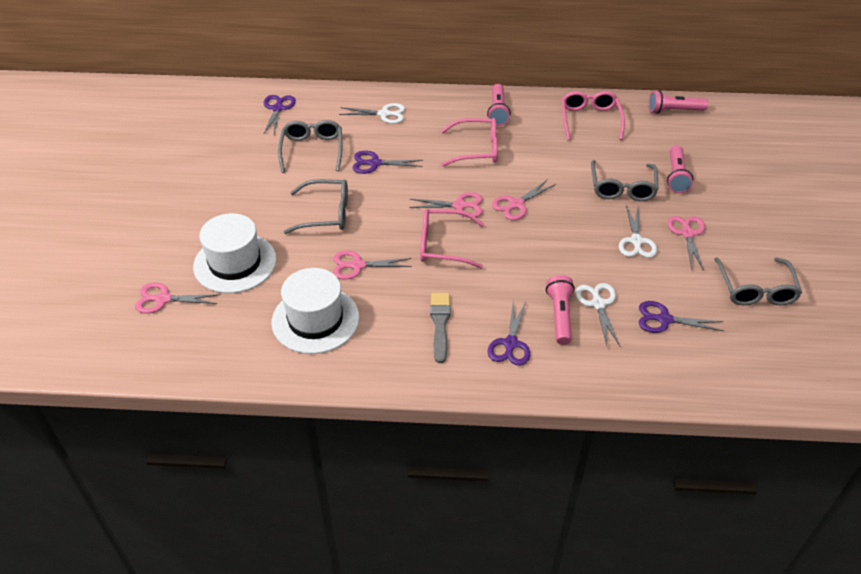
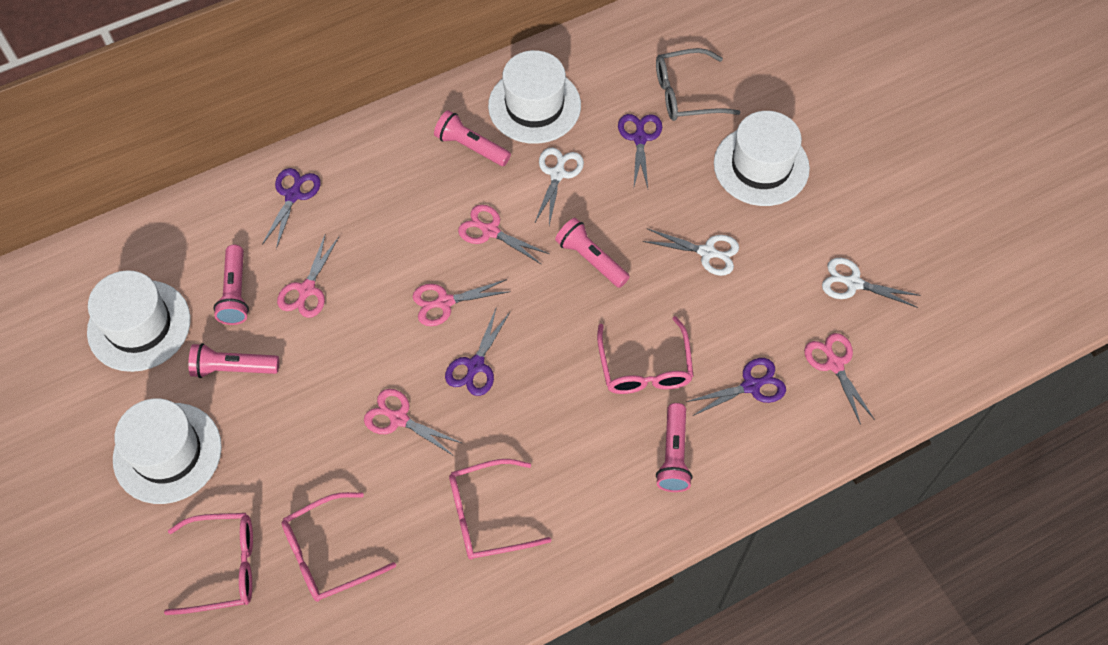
grey brush: [430,293,450,363] = 1 -> none = 0
grey glasses: [278,120,343,173] [284,179,348,234] [591,160,658,201] [714,257,802,305] = 4 -> [656,48,741,121] = 1
pink flashlight: [487,84,511,126] [546,275,575,345] [648,90,708,114] [667,145,694,193] = 4 -> [188,343,279,378] [214,245,249,325] [434,110,511,166] [555,218,630,288] [656,403,692,492] = 5
pink glasses: [420,209,484,269] [441,118,498,167] [561,91,625,140] = 3 -> [164,513,253,615] [282,492,396,602] [449,459,551,560] [597,316,693,394] = 4
white hat: [193,213,276,293] [272,268,359,354] = 2 -> [87,270,191,372] [113,399,222,504] [488,50,581,144] [714,111,810,206] = 4

